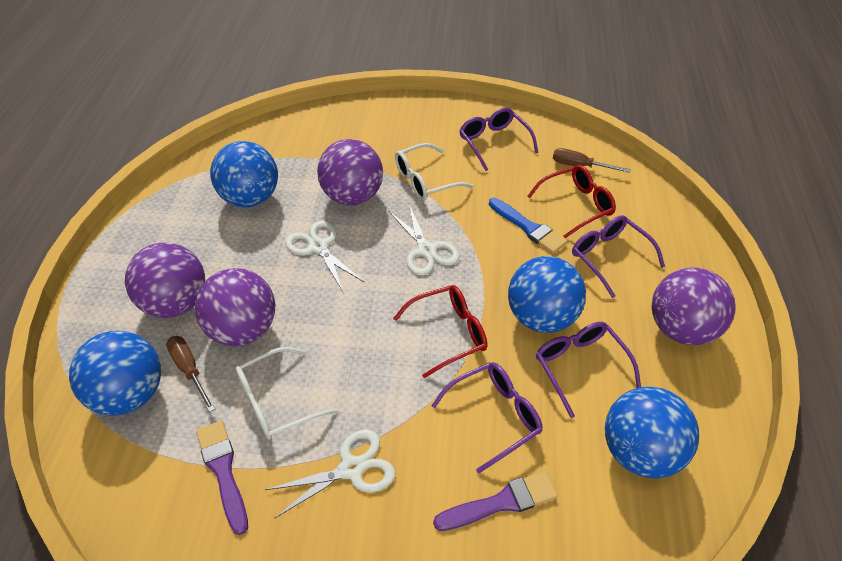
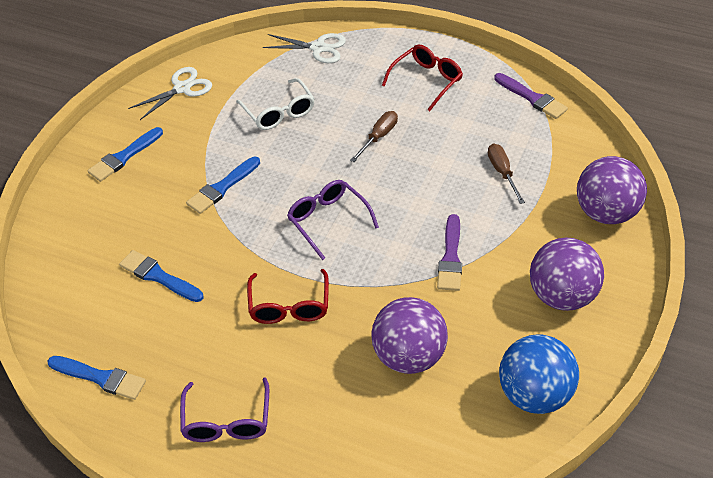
blue ball: [69,331,161,416] [210,141,278,208] [508,256,586,333] [605,387,699,478] = 4 -> [499,334,579,414] = 1
blue brush: [489,198,567,254] = 1 -> [48,356,146,400] [87,127,163,182] [119,250,203,302] [186,157,260,214] = 4
purple ball: [125,243,205,318] [195,268,275,346] [317,139,383,205] [652,267,736,345] = 4 -> [372,297,448,374] [530,238,604,311] [577,156,647,224] = 3
purple glasses: [431,362,543,474] [459,107,539,171] [536,322,641,418] [572,215,665,298] = 4 -> [180,377,269,442] [287,180,379,260] = 2
white glasses: [236,347,338,440] [395,143,473,200] = 2 -> [236,78,315,130] = 1
white scissors: [265,429,395,518] [285,220,364,291] [389,204,460,276] = 3 -> [128,67,212,120] [263,33,346,63] = 2

